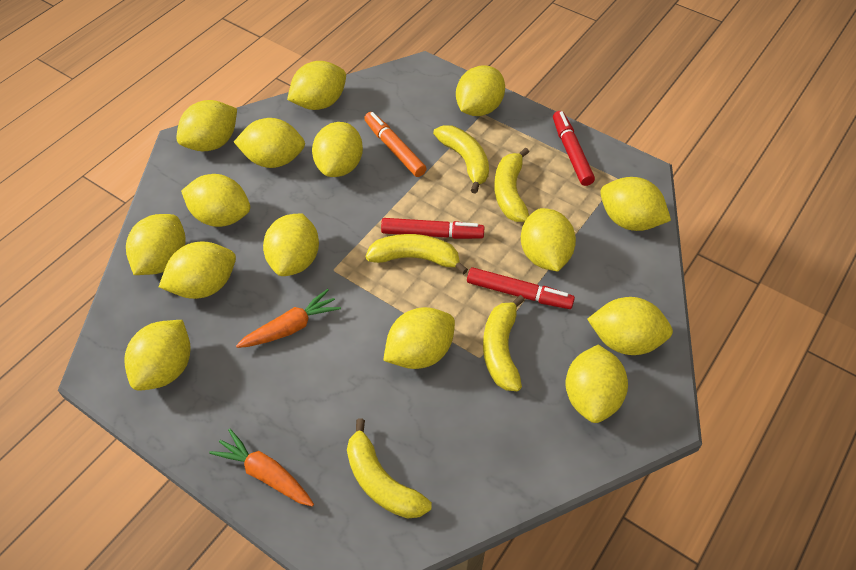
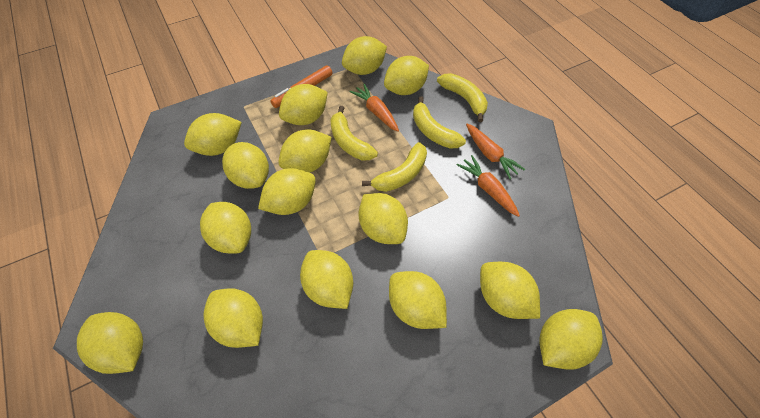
orange carrot: [209,429,314,507] [236,289,341,348] = 2 -> [349,84,399,132] [457,155,520,217] [466,124,525,179] = 3
red marker: [381,218,484,239] [467,267,575,309] [553,111,595,186] = 3 -> none = 0
yellow banana: [347,419,432,519] [366,234,468,274] [433,125,489,194] [483,295,525,391] [494,148,529,222] = 5 -> [330,106,378,160] [362,142,427,192] [413,96,466,149] [437,73,488,122] = 4

